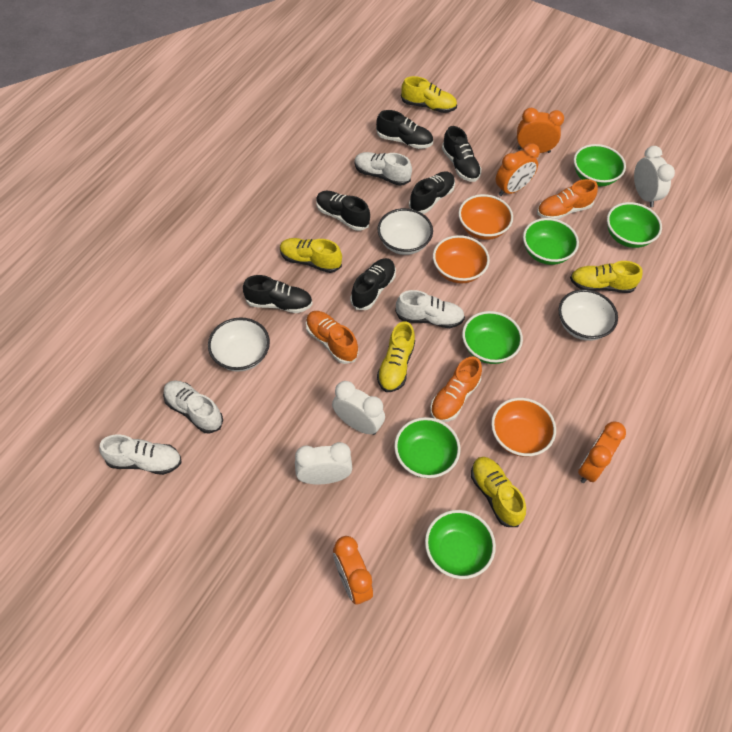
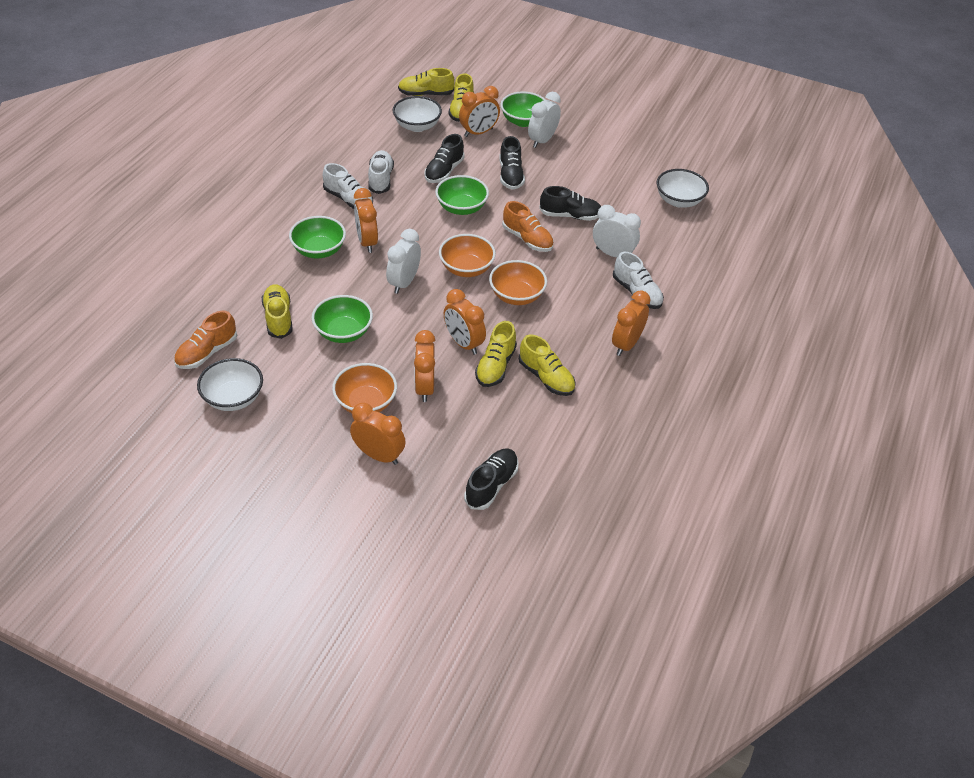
black shoe: [243,275,313,313] [316,191,370,231] [350,258,396,310] [376,110,433,149] [409,172,455,214] [442,126,481,182] = 6 -> [424,134,465,183] [464,448,519,510] [499,136,525,190] [539,186,601,221] = 4
green bowl: [394,417,460,478] [425,510,496,579] [462,311,523,364] [523,218,579,265] [574,144,626,186] [607,202,662,248] = 6 -> [289,216,346,259] [312,295,373,343] [435,175,489,215] [500,92,546,127] = 4
orange clock: [333,536,373,604] [496,143,540,196] [517,108,564,153] [578,421,626,483] = 4 -> [350,403,406,465] [354,188,378,253] [414,330,435,402] [444,289,486,355] [459,86,500,137] [612,290,651,356] = 6
orange shoe: [306,311,359,364] [430,357,482,422] [537,179,598,220] = 3 -> [174,310,237,369] [502,201,554,252] = 2
white shoe: [99,434,182,475] [163,380,223,434] [354,152,412,186] [395,290,465,328] = 4 -> [323,163,373,209] [368,150,394,194] [613,252,664,309] = 3

